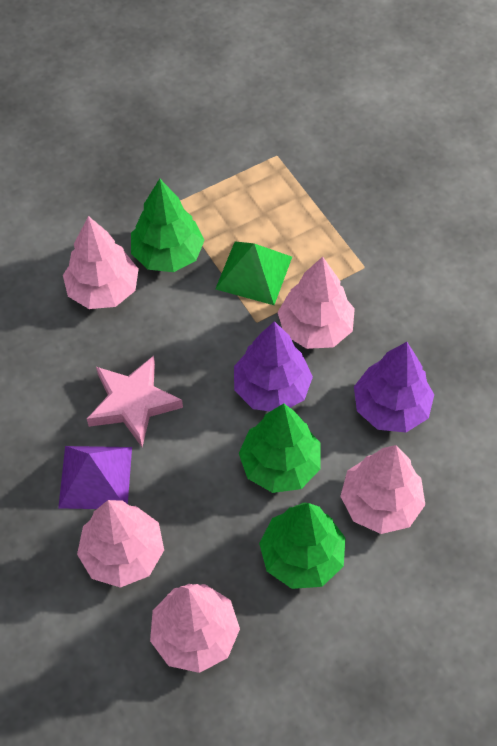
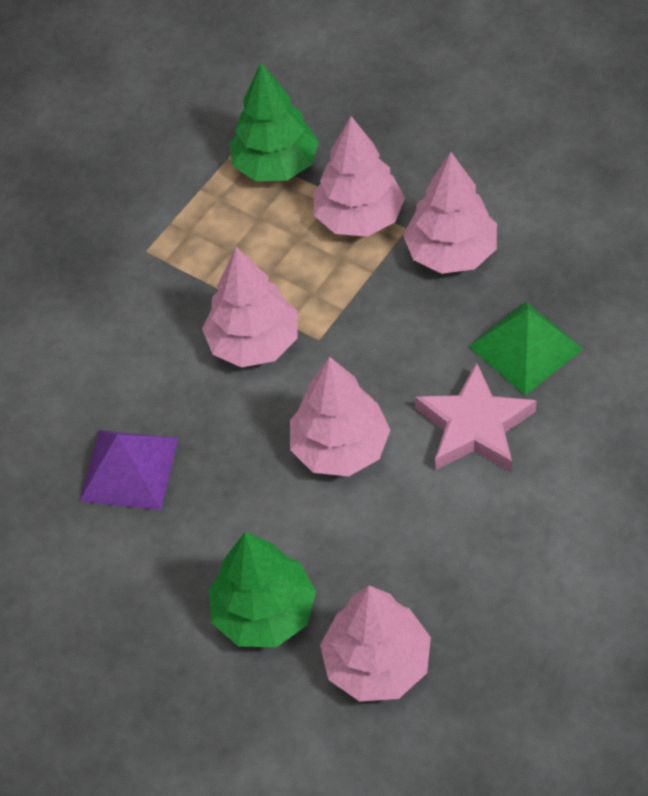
green tree: [131,179,205,272] [239,403,321,493] [259,502,345,589] = 3 -> [209,532,316,647] [229,63,319,181] = 2
purple tree: [234,321,313,411] [354,342,434,433] = 2 -> none = 0

